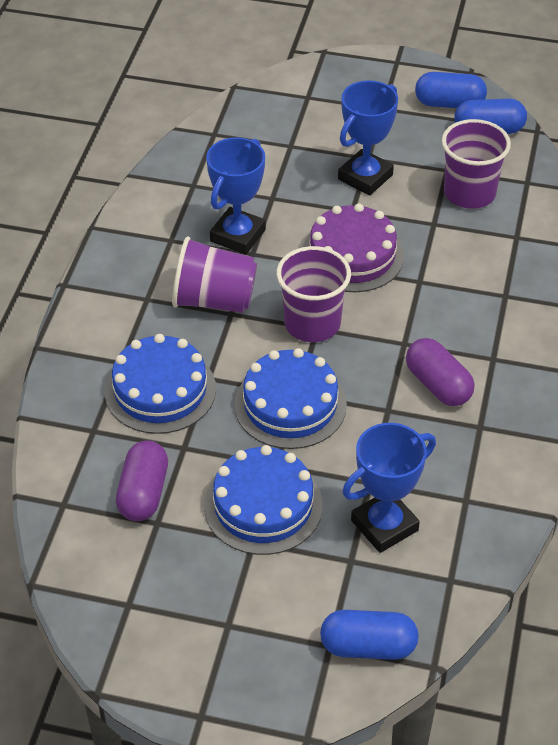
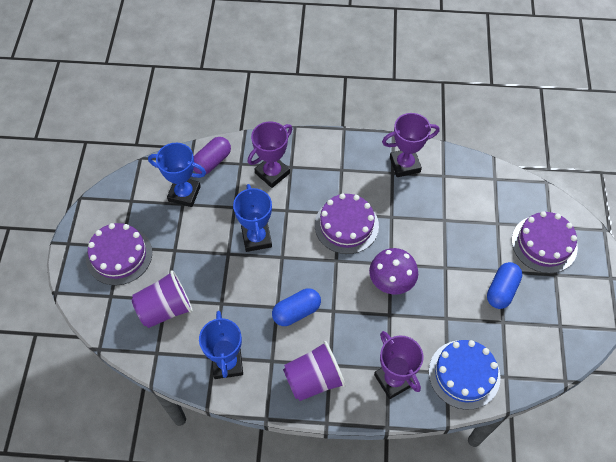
blue cake: [105,334,216,434] [204,445,323,555] [234,348,347,449] = 3 -> [429,340,501,410] = 1
blue capsule: [320,610,419,660] [415,72,487,108] [454,99,527,134] = 3 -> [272,289,321,326] [487,262,522,309] = 2
purple cake: [302,204,404,292] = 1 -> [86,223,152,285] [315,193,379,254] [512,211,578,273] = 3
purple capsule: [116,440,168,521] [406,338,475,406] = 2 -> [193,137,231,175] = 1
purple cup: [172,236,257,313] [276,246,351,342] [442,119,511,209] = 3 -> [132,270,193,328] [283,341,346,401] = 2
purple mushroom: none = 0 -> [369,248,418,294] = 1
purple trophy: none = 0 -> [248,121,292,188] [374,331,424,399] [382,113,439,177] = 3

